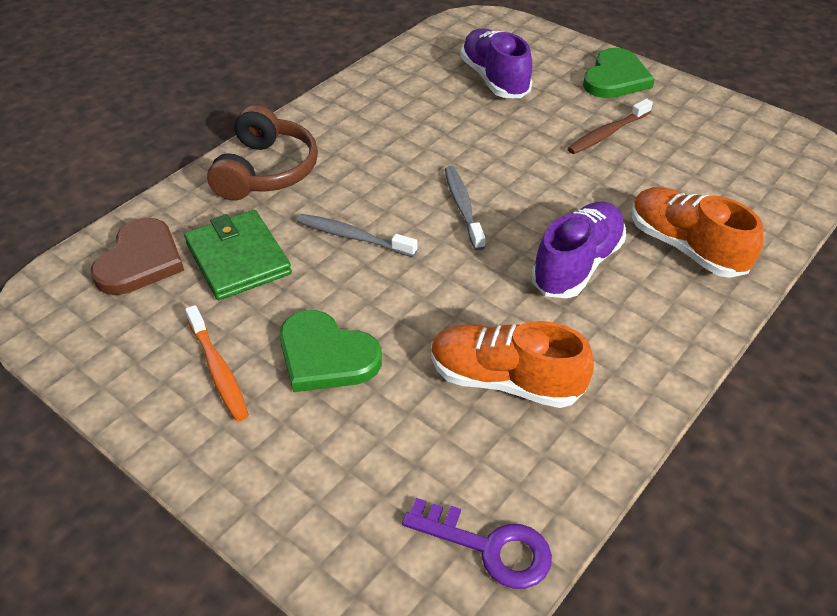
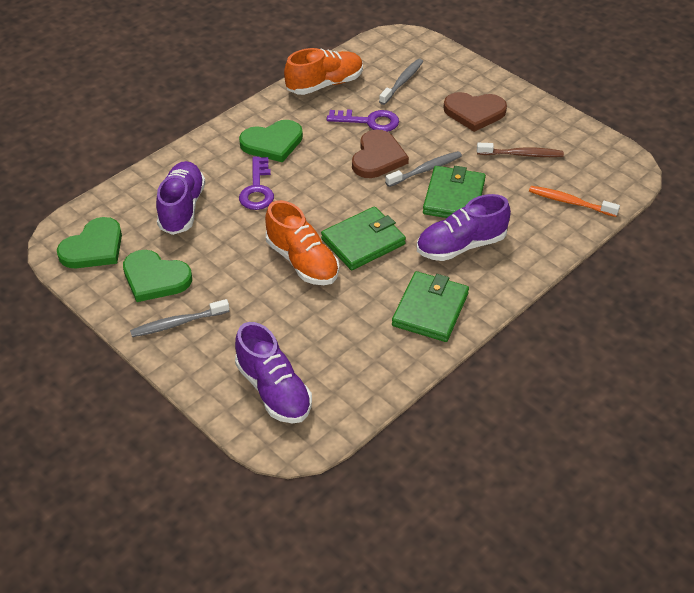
brown headphones: [207,105,318,200] = 1 -> none = 0
brown heart: [91,218,184,295] = 1 -> [352,130,409,178] [443,92,507,132] = 2
green heart: [280,310,382,392] [583,48,655,98] = 2 -> [57,217,122,268] [123,250,192,302] [239,120,303,163] = 3
green wallet: [184,210,292,300] = 1 -> [321,206,406,270] [392,271,469,342] [423,166,486,218] = 3
grey toothbrush: [297,214,417,257] [445,166,485,251] = 2 -> [130,299,230,337] [379,59,423,105] [385,151,462,187] = 3
purple key: [402,498,552,589] = 1 -> [239,156,274,210] [327,110,399,132] = 2
purple shoe: [460,28,533,98] [531,202,626,298] = 2 -> [156,161,205,235] [235,322,312,424] [417,194,511,261] = 3

